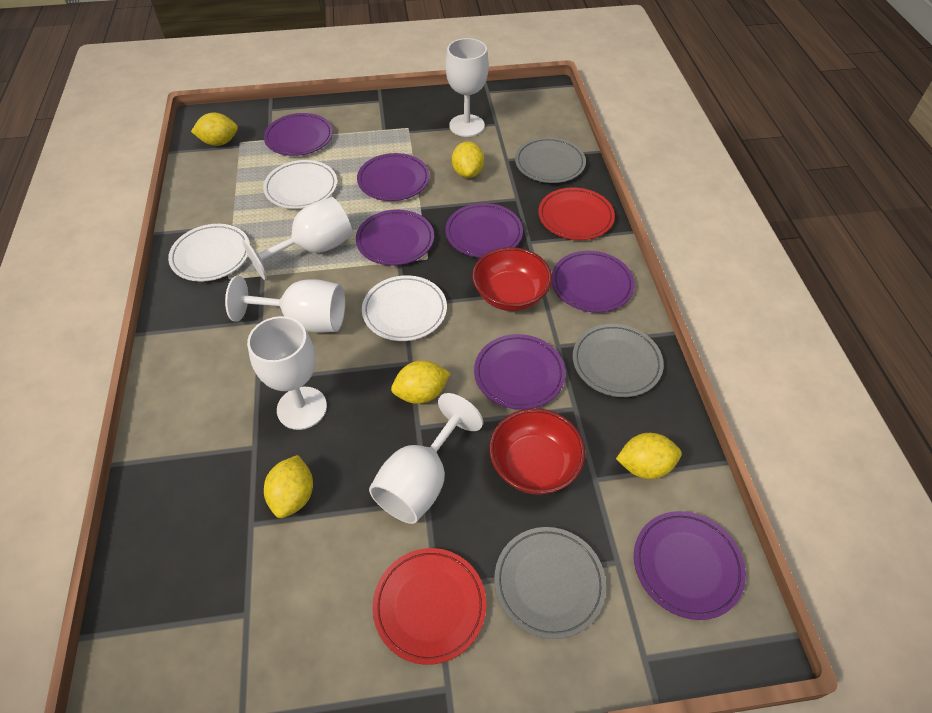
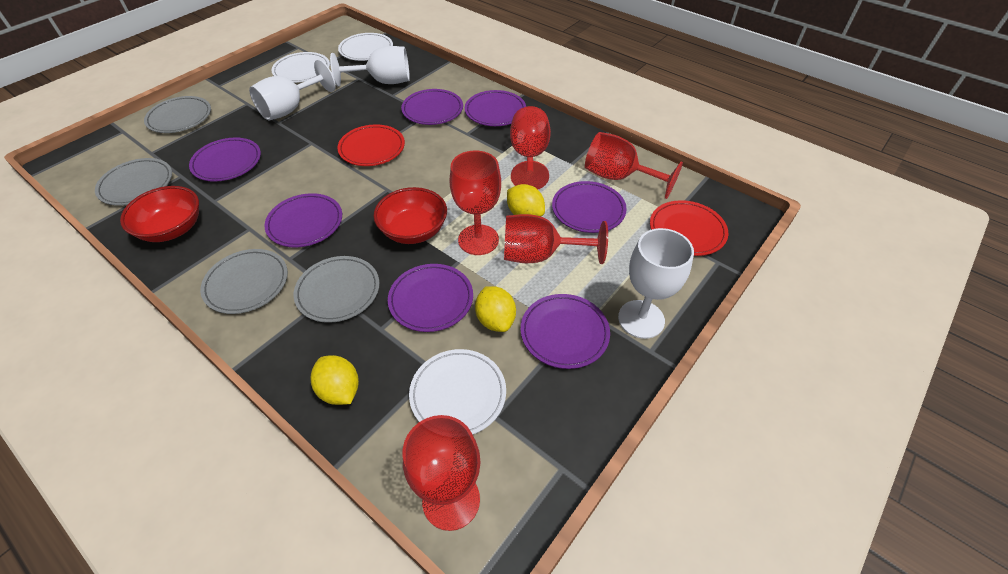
grey plate: [494,527,606,639] [515,137,586,183] [573,324,664,397] = 3 -> [95,158,172,206] [144,96,211,133] [200,249,288,314] [294,256,380,323] = 4
red goblet: none = 0 -> [403,415,481,531] [449,151,501,255] [504,214,608,264] [510,106,551,189] [585,132,683,199] = 5
white goblet: [225,276,345,333] [242,197,352,280] [247,316,327,430] [369,393,483,524] [446,38,489,137] = 5 -> [249,60,336,121] [330,46,410,86] [618,228,694,339] = 3
yellow lemon: [191,113,238,146] [264,455,313,518] [391,360,450,404] [452,142,484,178] [616,433,682,479] = 5 -> [311,355,359,405] [475,286,516,332] [507,184,545,216] = 3

